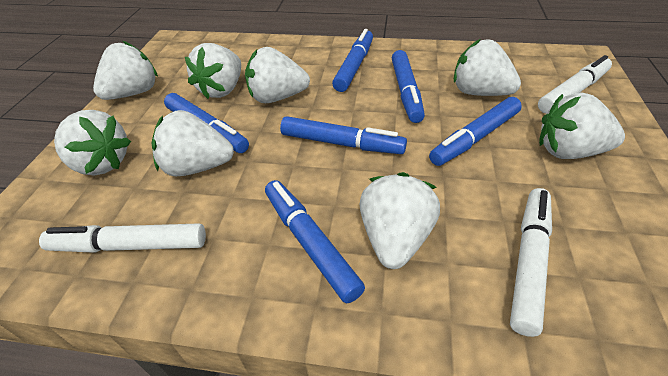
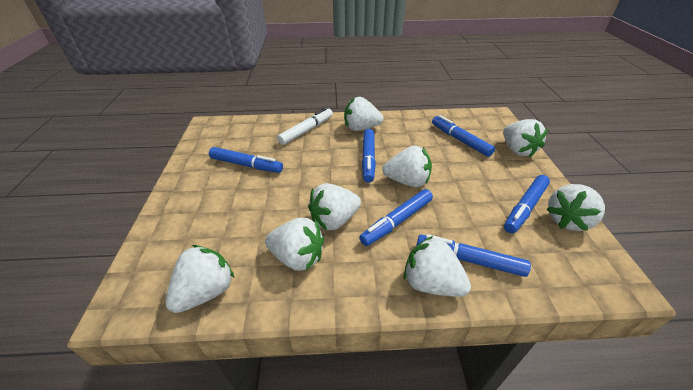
white marker: [39,223,206,253] [510,188,552,337] [538,55,612,114] = 3 -> [277,107,333,145] = 1

